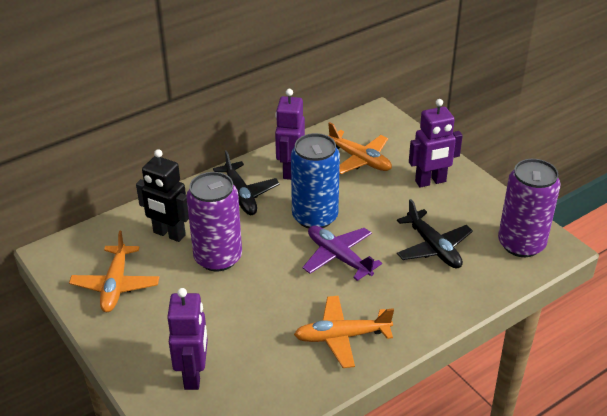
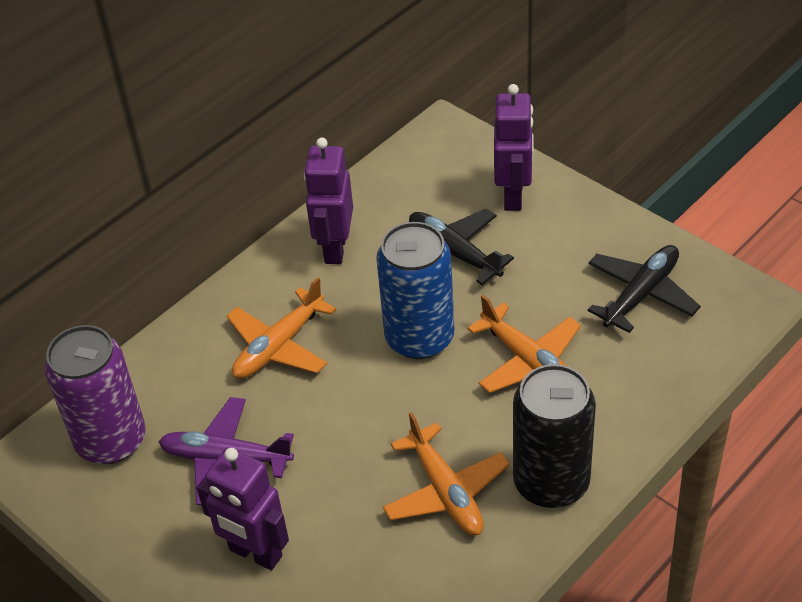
black can: none = 0 -> [513,364,596,508] = 1
black robot: [136,149,189,242] = 1 -> none = 0
purple can: [186,172,242,272] [498,159,560,257] = 2 -> [44,325,146,464] = 1

